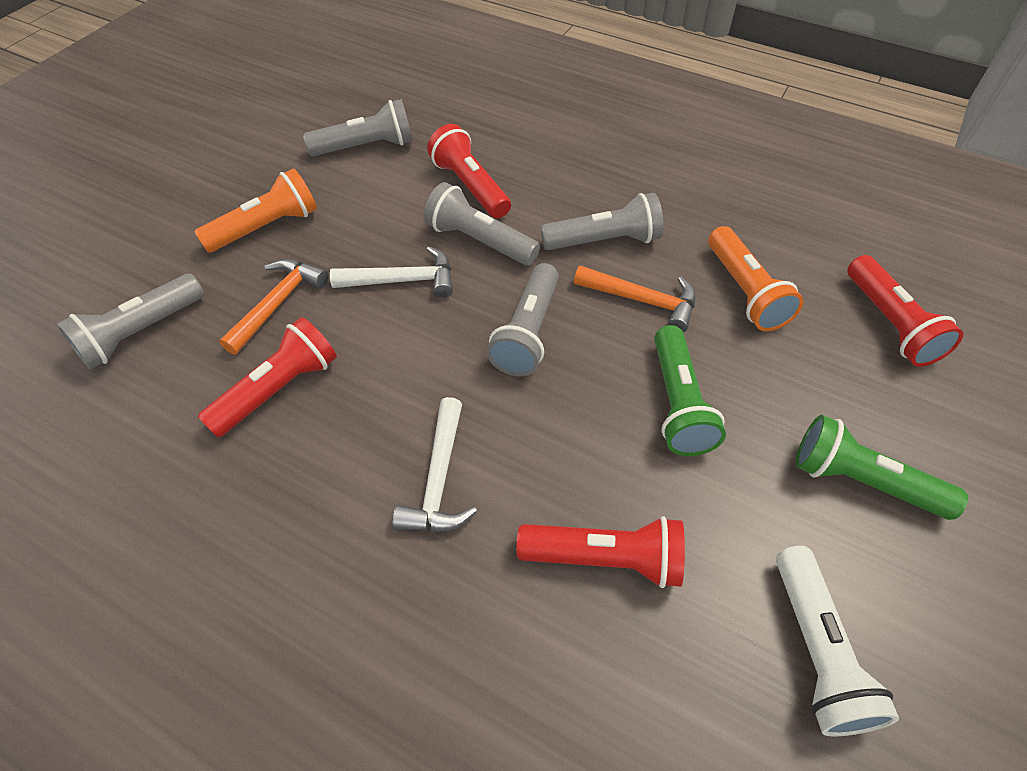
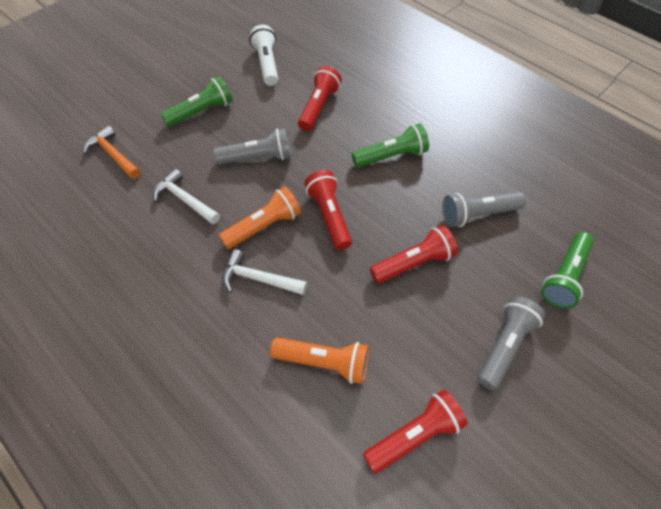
green flashlight: [654,325,726,456] [795,415,968,520] = 2 -> [161,76,233,127] [352,123,429,167] [541,232,594,309] = 3
grey flashlight: [57,274,204,369] [303,99,413,156] [424,182,540,265] [487,263,559,376] [541,193,663,250] = 5 -> [213,128,291,164] [442,192,526,227] [477,296,545,390] = 3
orange hammer: [219,259,329,354] [574,265,696,332] = 2 -> [83,126,140,179] = 1

